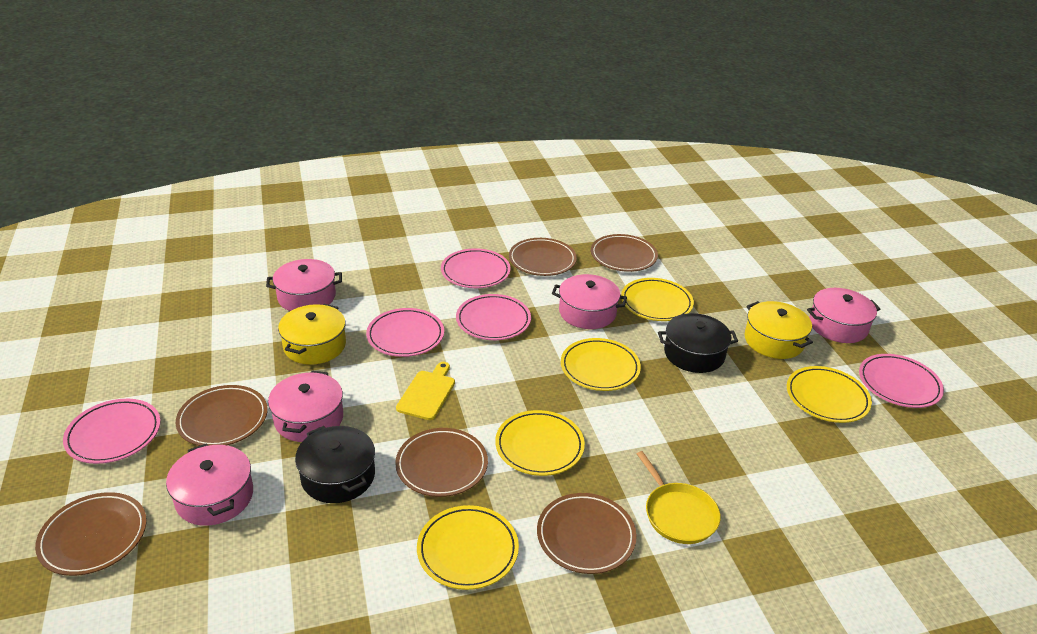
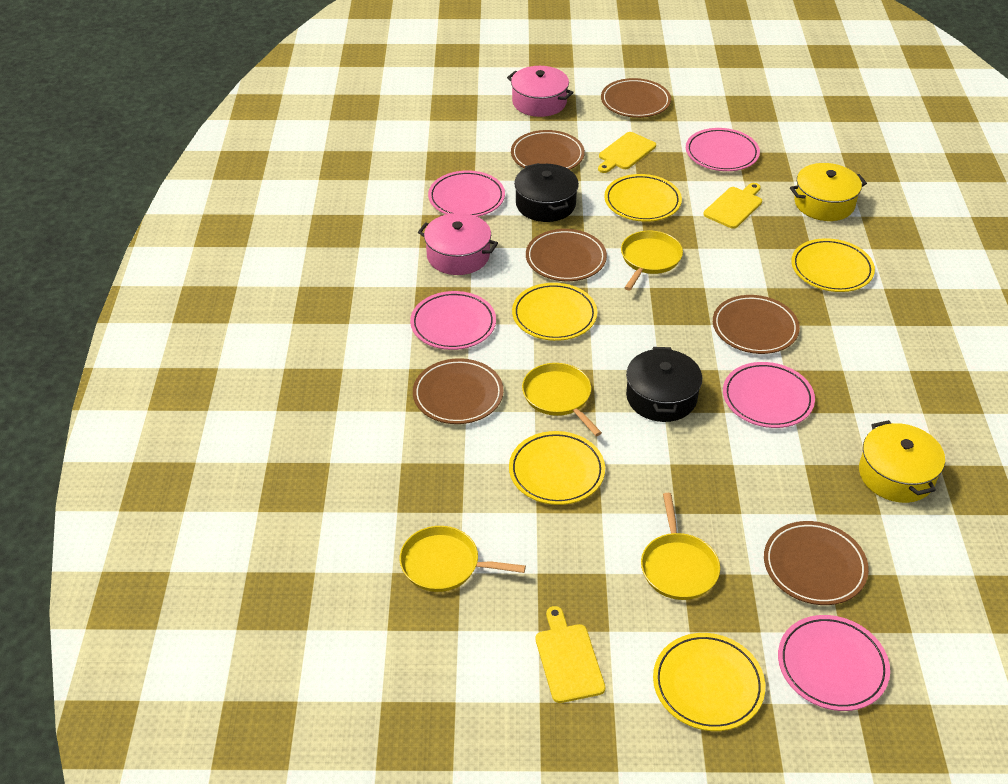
pink pot: [166,443,253,526] [266,259,342,311] [268,371,343,442] [552,274,627,329] [807,288,881,343] = 5 -> [418,213,498,275] [507,66,574,117] = 2
yellow cutting board: [396,362,455,420] = 1 -> [536,606,605,703] [598,132,656,173] [703,183,762,229] = 3
yellow pan: [637,451,721,544] = 1 -> [400,526,526,592] [522,363,602,436] [621,231,683,290] [641,493,720,600] = 4

